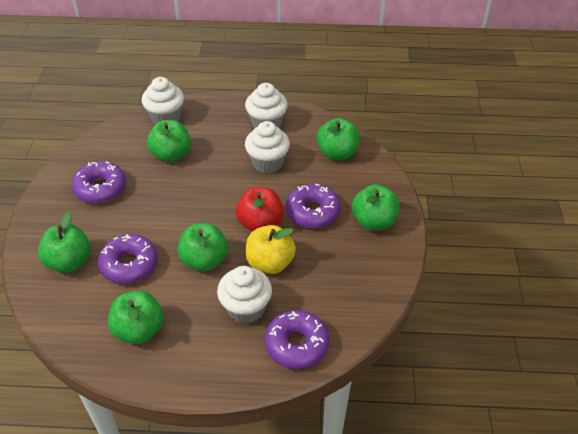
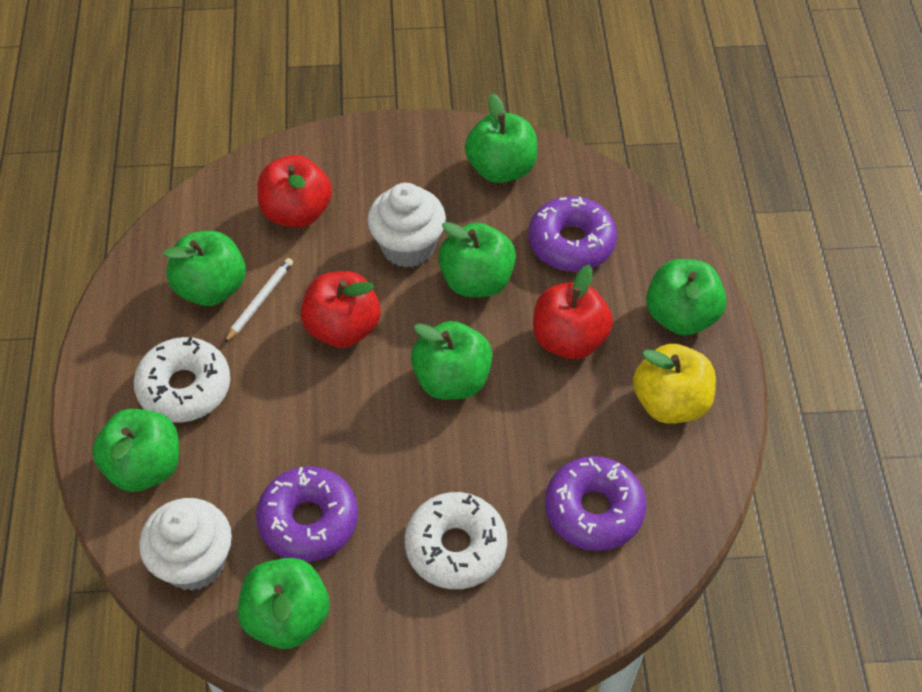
green apple: [38,212,91,273] [108,290,164,344] [147,120,191,162] [178,223,228,271] [317,118,360,160] [352,184,399,230] = 6 -> [92,409,179,492] [163,231,246,306] [238,558,330,649] [411,321,493,400] [438,222,516,297] [465,93,537,183] [646,259,727,335] = 7
purple donut: [71,161,126,203] [98,234,158,284] [265,310,329,369] [286,183,341,228] = 4 -> [256,467,358,562] [529,196,617,271] [545,456,646,551] = 3
red apple: [236,187,284,231] = 1 -> [257,155,332,228] [301,271,381,348] [533,265,613,359] = 3
white cupcake: [142,77,184,124] [217,266,272,324] [245,83,288,128] [245,121,290,174] = 4 -> [139,498,232,591] [367,183,446,267] = 2
white donut: none = 0 -> [134,337,230,423] [405,492,507,589] = 2
white pencil: none = 0 -> [224,258,293,343] = 1

